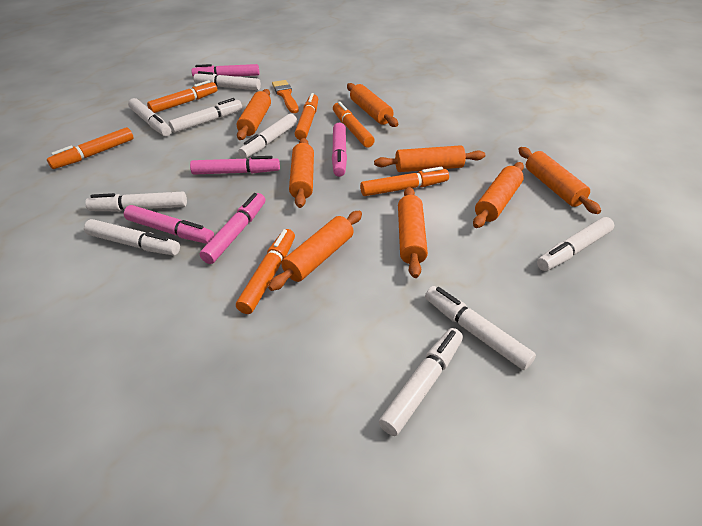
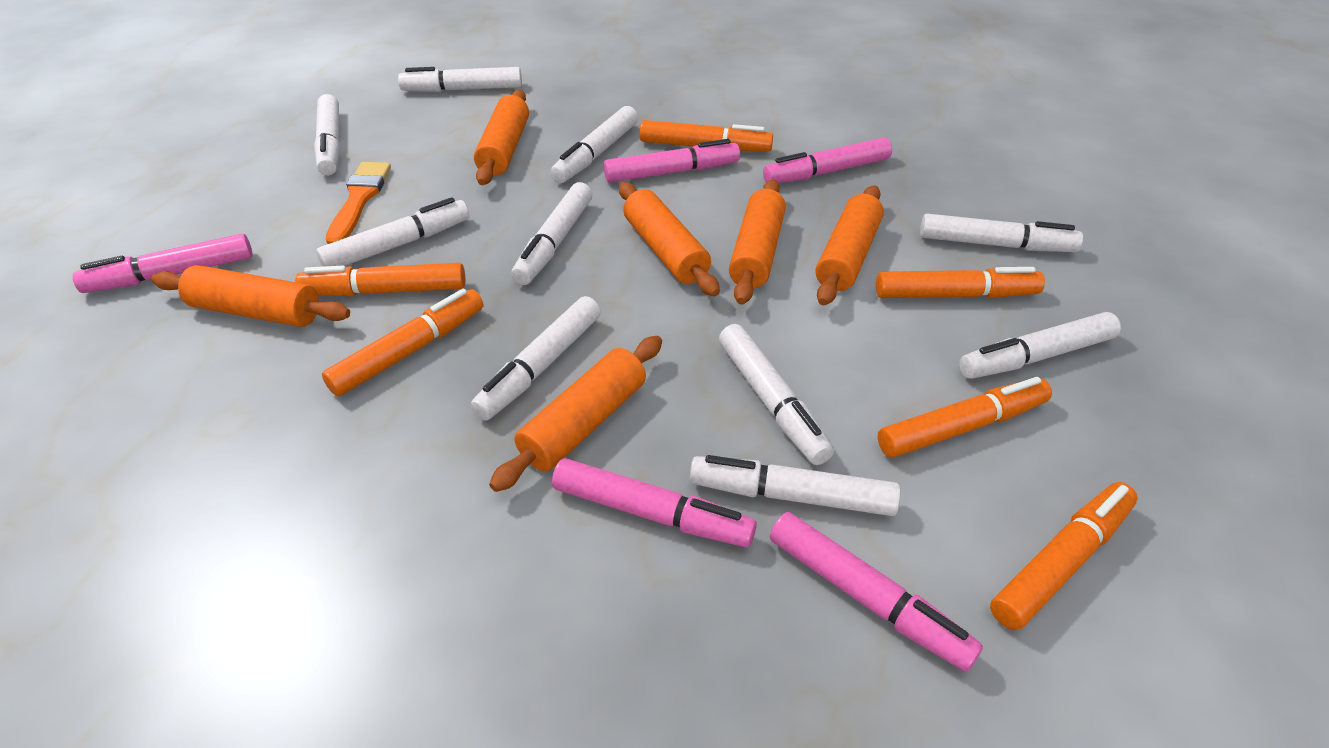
orange rolling pin: [237,89,271,140] [268,211,362,291] [289,138,314,208] [347,83,398,127] [374,145,485,172] [398,187,428,278] [473,162,524,228] [518,147,601,214] = 8 -> [151,265,350,327] [474,90,529,185] [489,336,662,492] [619,182,720,296] [729,179,786,304] [816,185,884,305] = 6
white marker: [84,219,180,255] [85,192,187,211] [128,98,171,136] [169,98,242,133] [193,71,261,90] [238,113,297,159] [379,328,463,436] [425,286,536,370] [537,217,614,271] = 9 -> [314,94,340,175] [316,197,470,267] [398,67,522,92] [470,296,601,420] [511,182,593,285] [550,106,638,183] [690,455,901,516] [719,324,834,465] [920,214,1083,252] [959,312,1121,379] = 10

